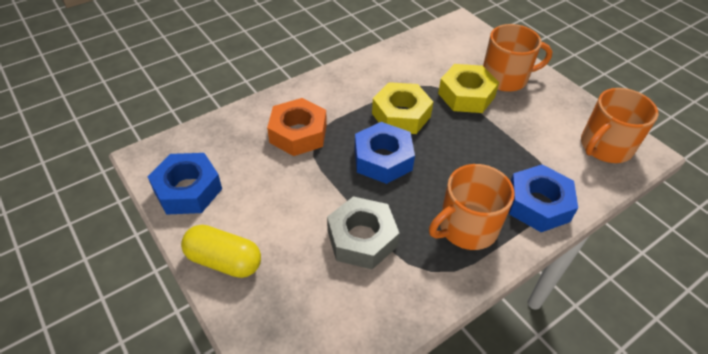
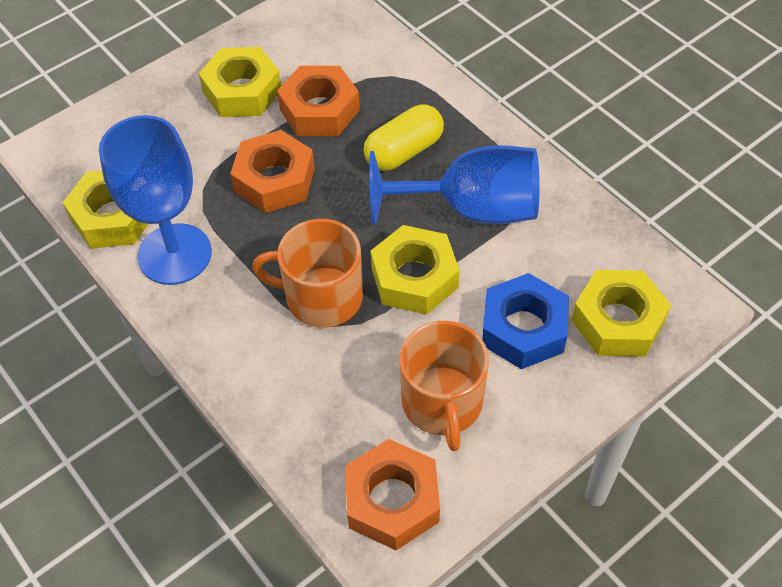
blue goblet: none = 0 -> [99,115,212,285] [370,145,540,225] = 2
blue nut: [148,153,222,215] [355,122,415,184] [509,165,578,232] = 3 -> [482,273,569,369] = 1
grey nut: [327,196,399,269] = 1 -> none = 0
orange mug: [429,164,515,250] [483,24,552,92] [581,88,658,163] = 3 -> [252,219,363,328] [399,321,489,451] = 2
orange nut: [267,98,327,156] = 1 -> [230,130,315,213] [277,66,360,136] [345,439,440,550] = 3
yellow nut: [372,82,433,134] [438,64,499,113] = 2 -> [62,170,148,249] [198,47,281,117] [371,225,460,315] [571,270,671,357] = 4

